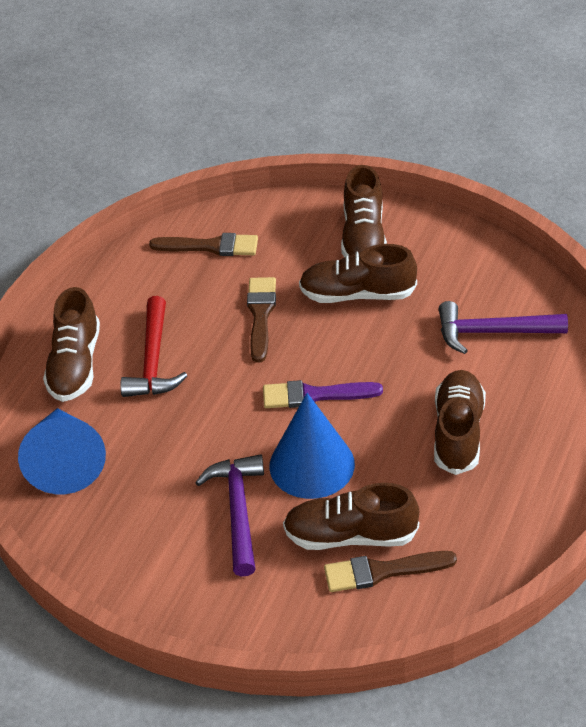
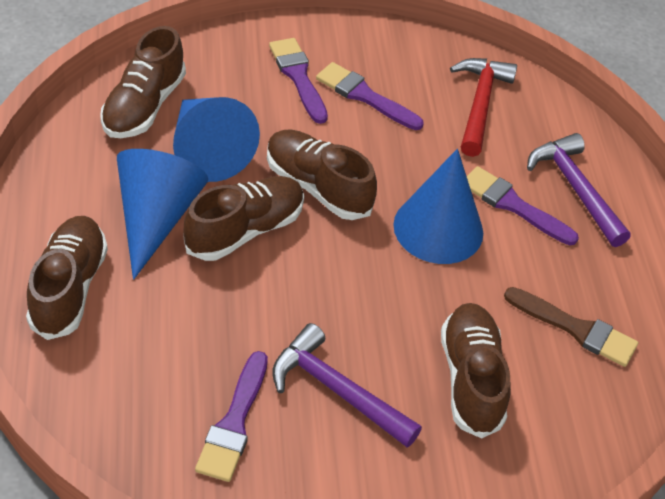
blue cone: [18,408,106,494] [270,393,355,499] = 2 -> [117,149,208,280] [173,97,260,182] [393,149,483,264] = 3
brown brush: [149,233,258,256] [247,277,276,363] [324,551,457,592] = 3 -> [504,287,638,367] = 1
purple brush: [263,380,383,408] = 1 -> [195,351,268,482] [269,38,328,124] [316,62,424,130] [467,166,579,245] = 4

